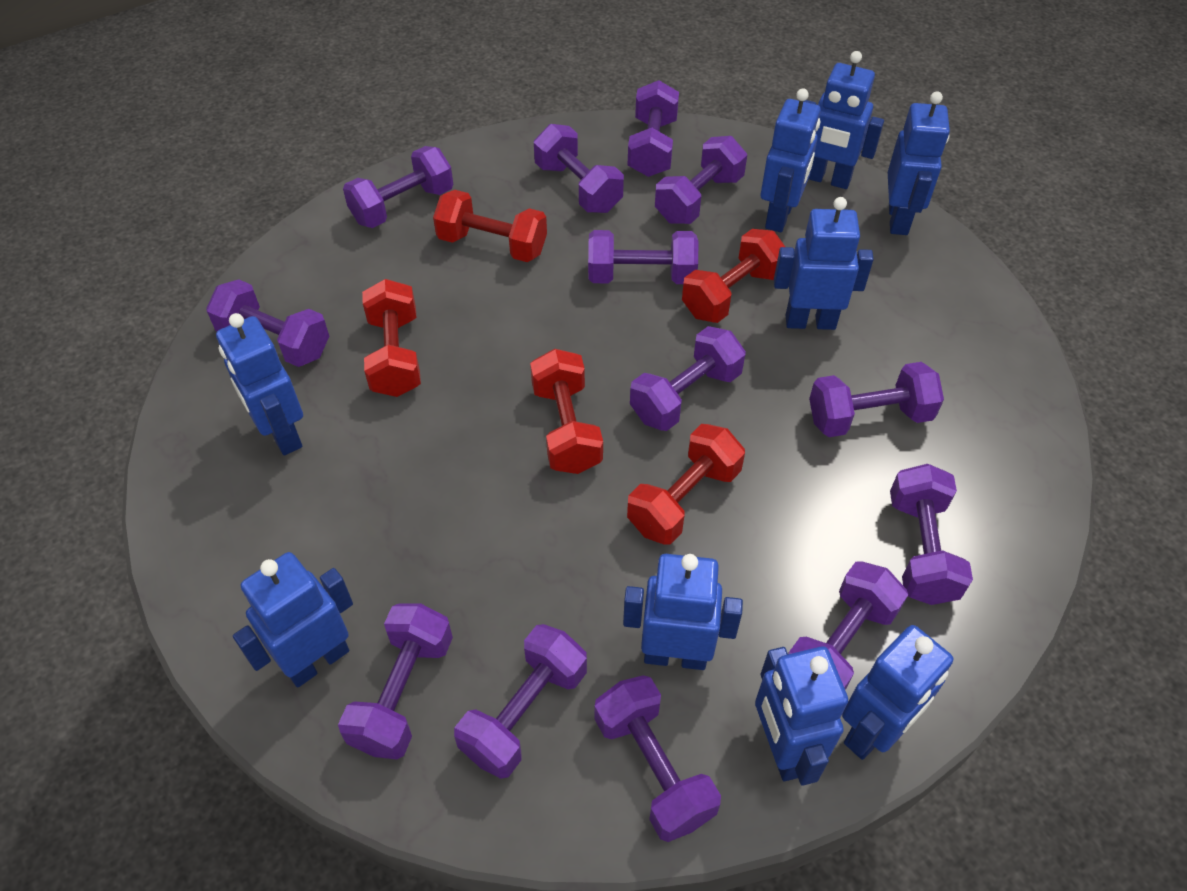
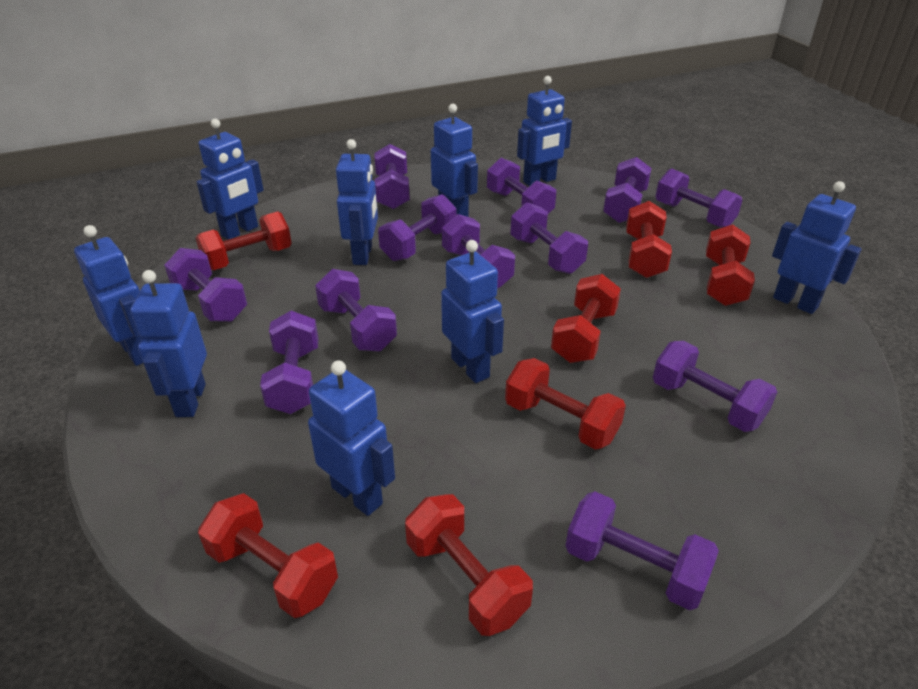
purple dumbbell: [206,279,329,367] [338,603,453,760] [343,146,453,228] [454,624,587,779] [534,124,624,213] [588,230,698,284] [595,675,721,842] [628,80,679,177] [630,326,746,431] [655,136,747,224] [788,561,908,690] [809,362,944,437] [890,464,973,605] = 13 -> [164,248,247,322] [260,311,318,414] [315,269,397,352] [374,144,410,209] [378,194,456,261] [442,214,515,289] [487,158,556,214] [511,202,588,274] [566,491,719,610] [603,157,652,223] [653,341,777,432] [655,168,742,228] = 12
red dumbbell: [362,279,421,397] [433,190,547,262] [530,349,603,474] [627,424,745,545] [682,229,785,323] = 5 -> [196,211,292,270] [198,493,338,618] [405,494,533,636] [505,358,626,450] [551,274,621,363] [626,201,672,278] [706,224,755,306] = 7

